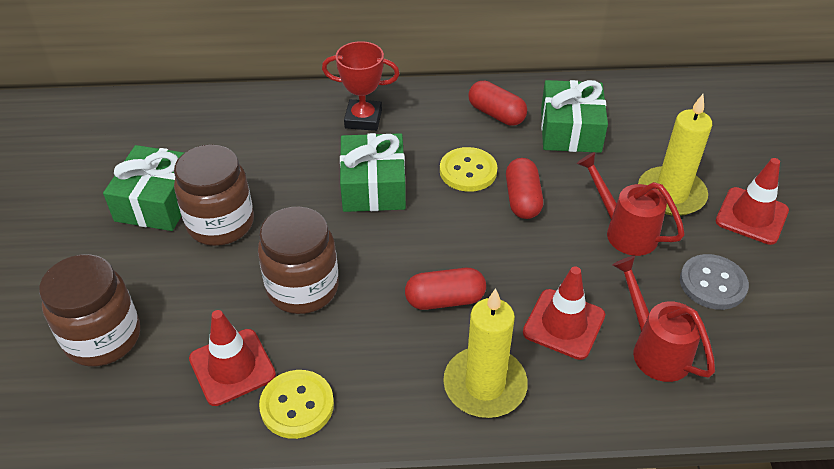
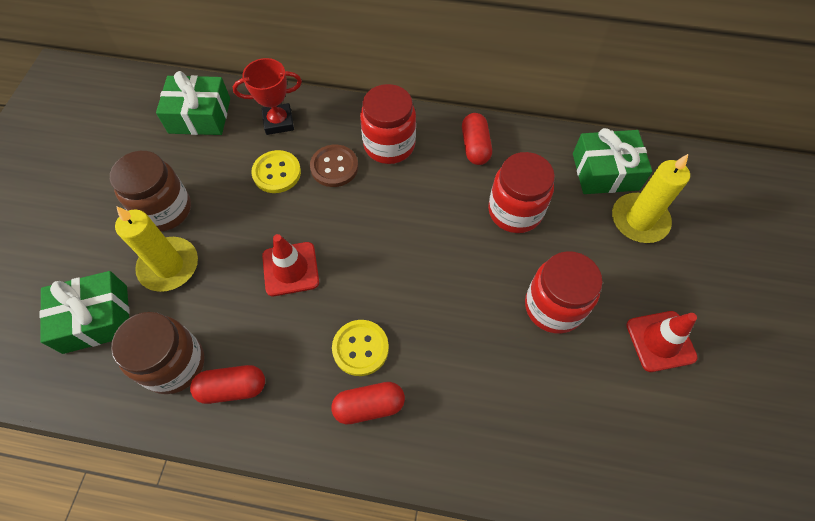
brown button: none = 0 -> [310,145,358,187] = 1
brown jar: [39,254,140,367] [174,145,254,246] [258,206,339,314] = 3 -> [110,151,191,232] [111,312,204,394] = 2
grey button: [680,254,749,310] = 1 -> none = 0
red jar: none = 0 -> [360,84,416,164] [488,152,555,233] [525,251,603,334] = 3
red traffic cone: [189,310,276,406] [523,266,605,360] [716,158,789,245] = 3 -> [262,234,319,296] [626,311,698,372] = 2
red watering can: [577,152,685,256] [613,256,715,382] = 2 -> none = 0

